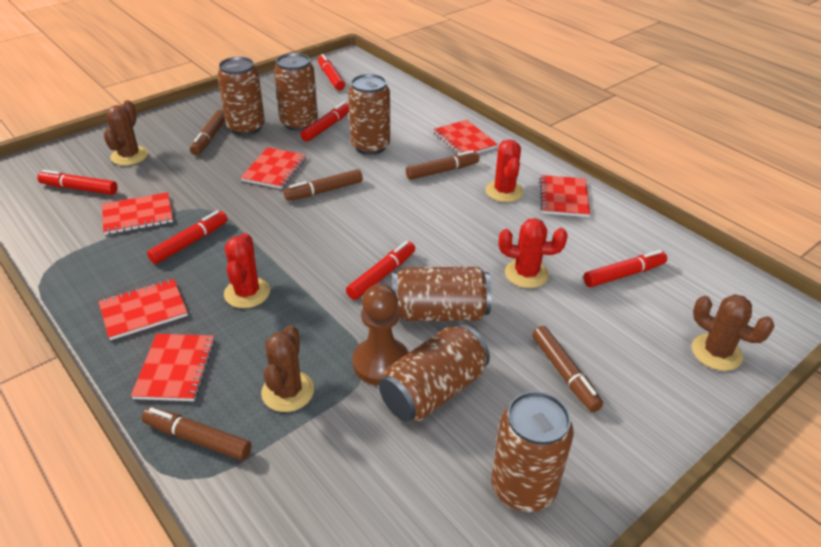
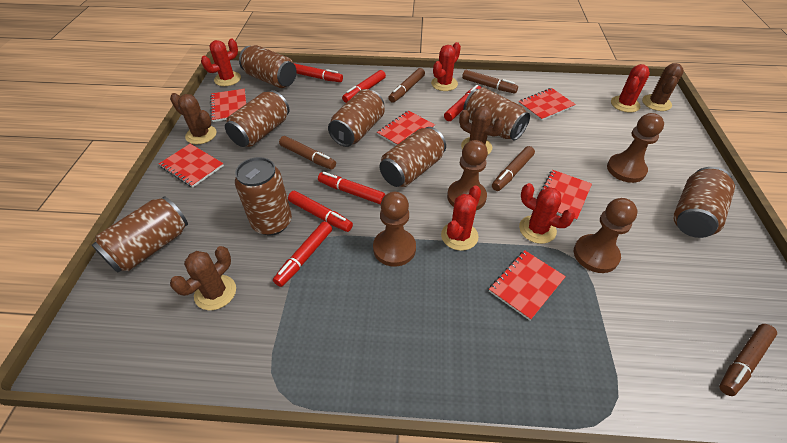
brown cactus: [104,100,148,166] [261,325,314,412] [692,294,775,371] = 3 -> [170,93,217,144] [170,246,236,310] [459,106,505,154] [642,63,684,111] = 4
brown can: [217,57,265,135] [274,53,318,131] [348,74,390,155] [379,324,490,422] [393,267,491,321] [491,391,574,512] = 6 -> [92,196,188,273] [225,90,289,147] [235,157,292,235] [239,45,297,88] [328,89,385,147] [380,127,446,187] [463,87,530,140] [673,167,735,238] = 8
brown pawn: [352,284,409,385] = 1 -> [373,192,416,267] [447,140,488,210] [574,198,638,273] [607,113,664,183] = 4
red cactus: [224,233,270,308] [486,140,524,202] [499,218,568,288] = 3 -> [201,39,241,86] [431,42,461,91] [441,185,481,251] [519,183,575,244] [611,64,650,113] = 5

